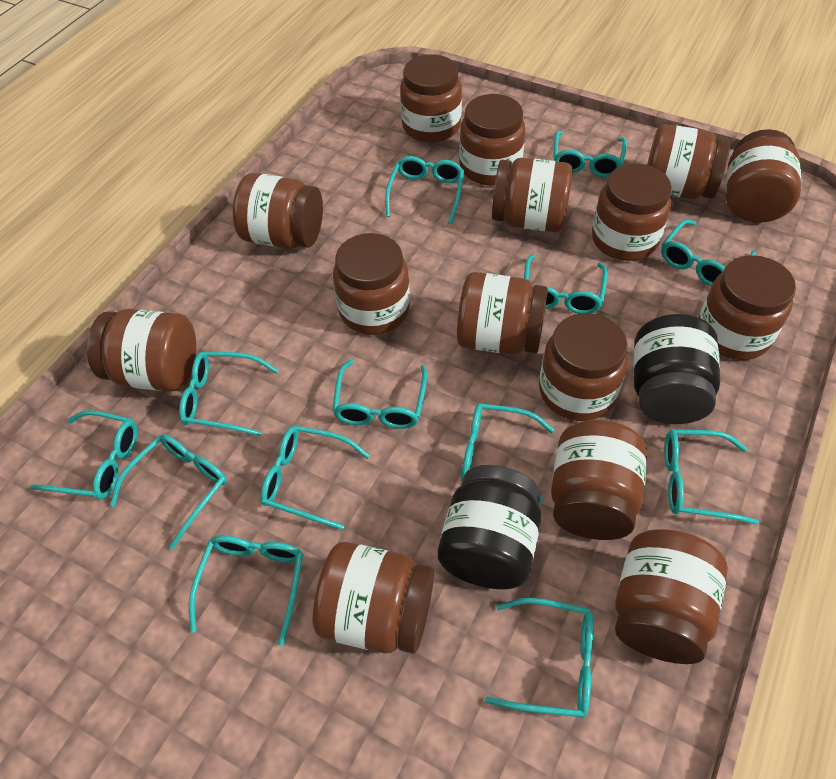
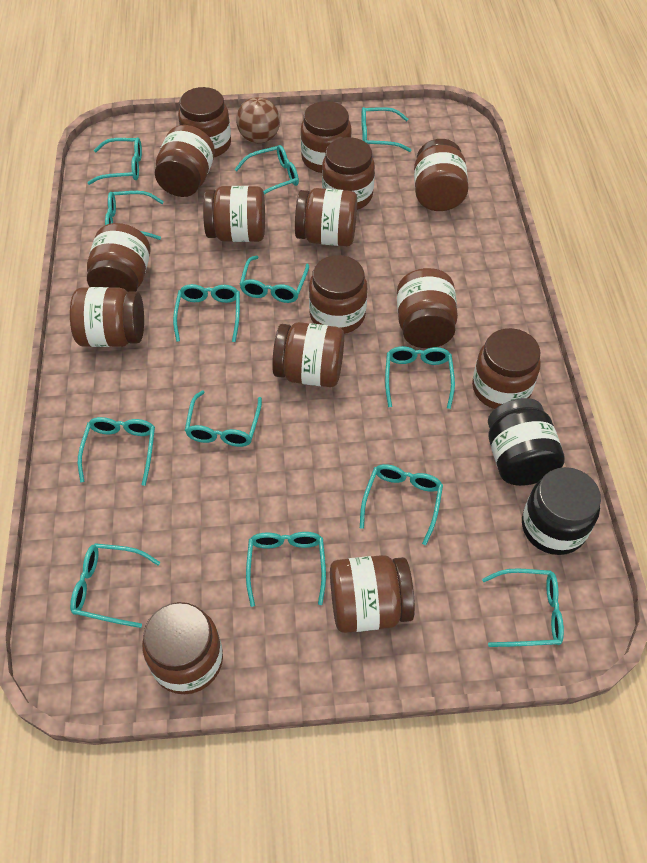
brown ball: none = 0 -> [236,97,280,143] = 1

